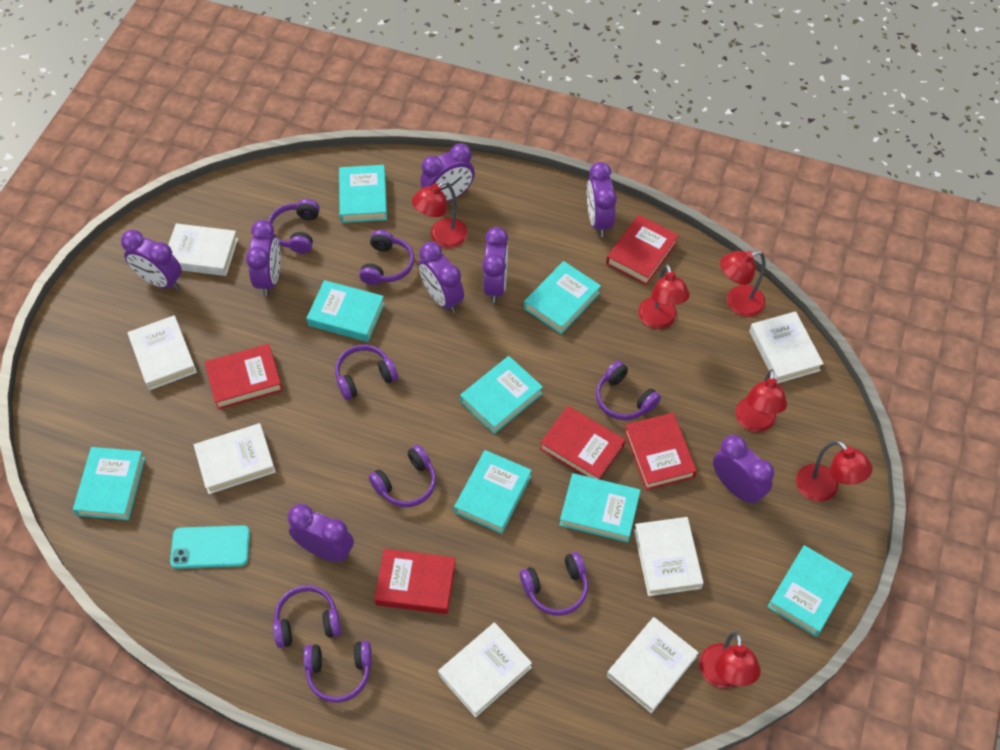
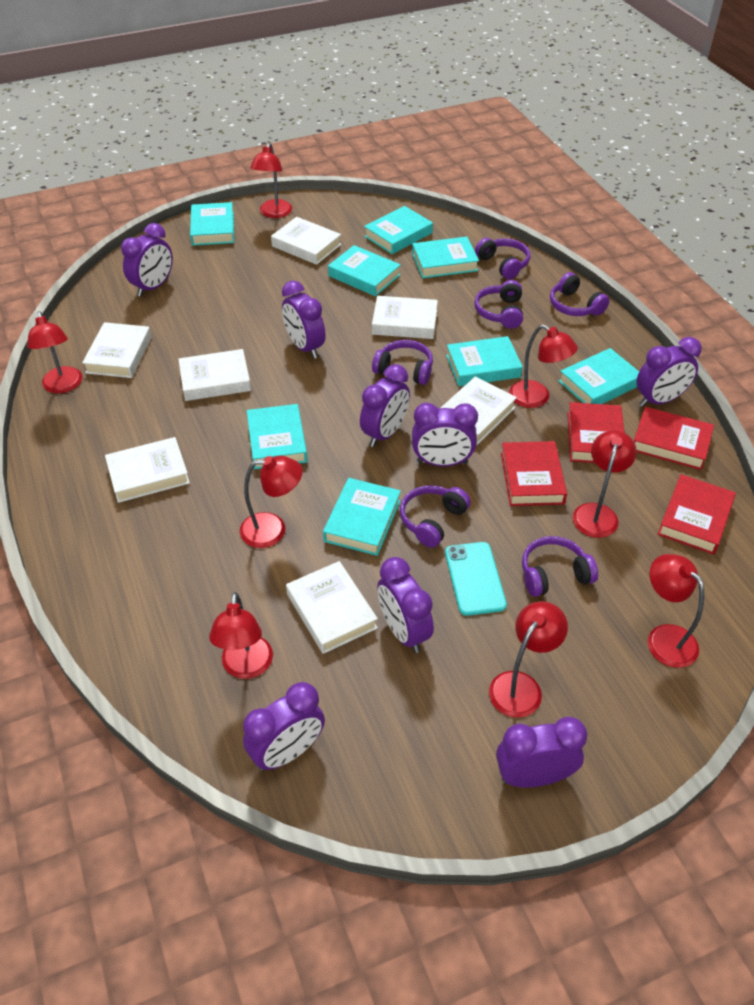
purple headphones: [268,199,320,253] [273,585,341,648] [303,641,372,703] [335,345,398,400] [359,230,414,285] [369,445,436,507] [520,552,588,616] [596,361,661,420] = 8 -> [372,340,433,385] [400,485,471,548] [474,280,523,329] [475,238,530,279] [522,536,598,597] [550,272,610,316] = 6
red book: [205,344,283,409] [374,549,456,614] [540,406,625,480] [606,215,679,285] [624,413,697,490] = 5 -> [501,441,567,506] [567,402,624,463] [634,407,714,470] [658,474,736,555] = 4
red lamp: [412,181,468,248] [638,264,690,329] [699,632,761,688] [720,251,766,317] [735,369,787,432] [796,441,873,502] = 6 -> [27,311,82,393] [209,592,273,679] [240,456,303,548] [250,143,292,218] [489,601,568,718] [509,324,578,408] [573,430,637,538] [648,554,704,668] = 8

